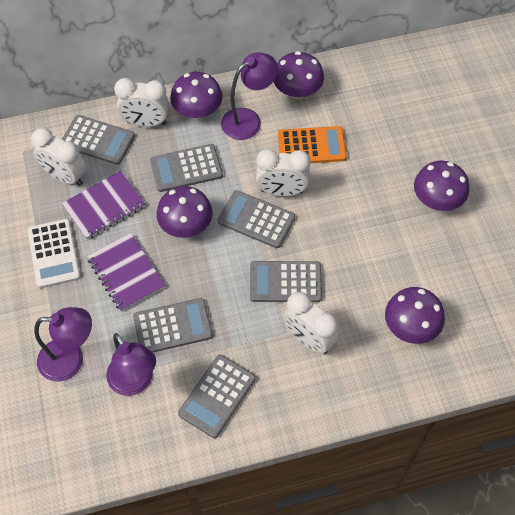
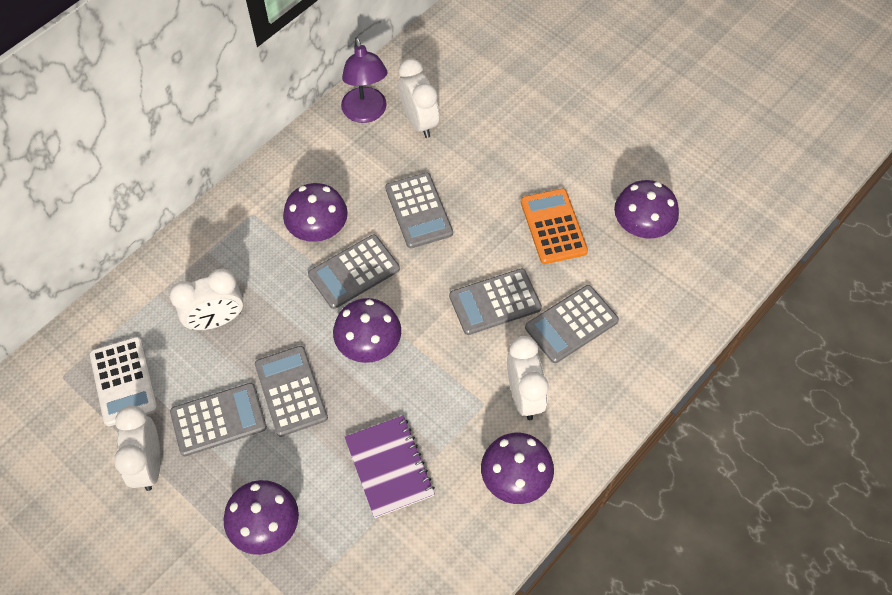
purple lamp: [34,307,92,382] [106,333,156,396] [221,52,278,140] = 3 -> [341,37,388,123] = 1
purple notebook: [62,171,146,239] [87,233,166,312] = 2 -> [345,415,435,518] = 1

